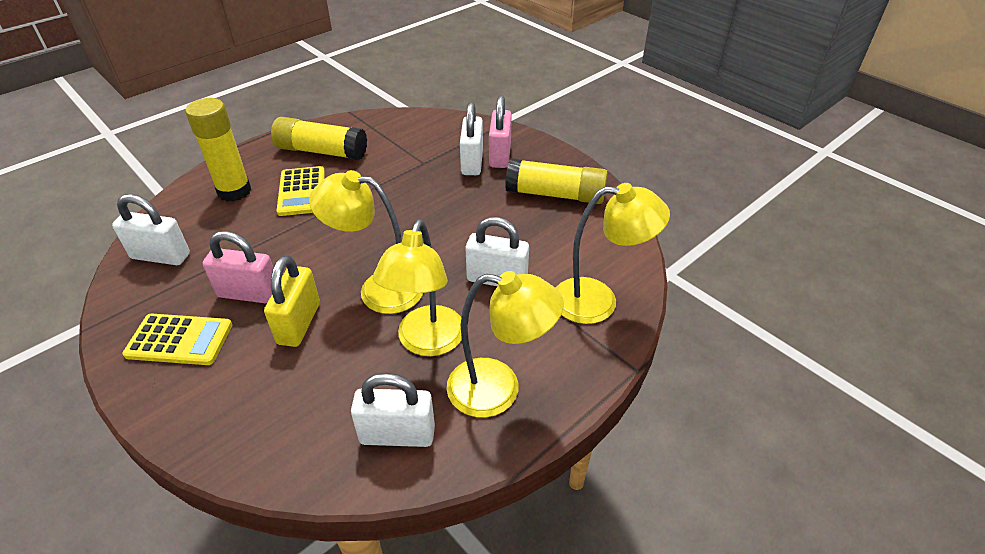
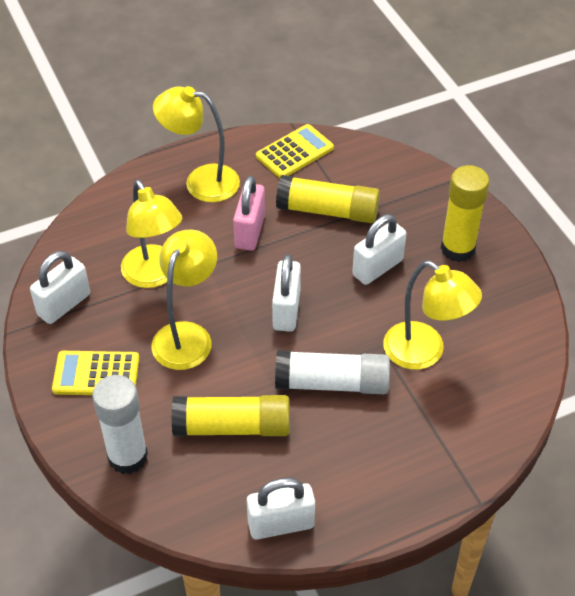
pink padlock: [203,231,273,304] [489,95,512,168] = 2 -> [233,176,265,251] = 1
white glue stick: none = 0 -> [92,375,148,474] [275,350,390,394] = 2
yellow padlock: [264,255,320,347] = 1 -> none = 0

